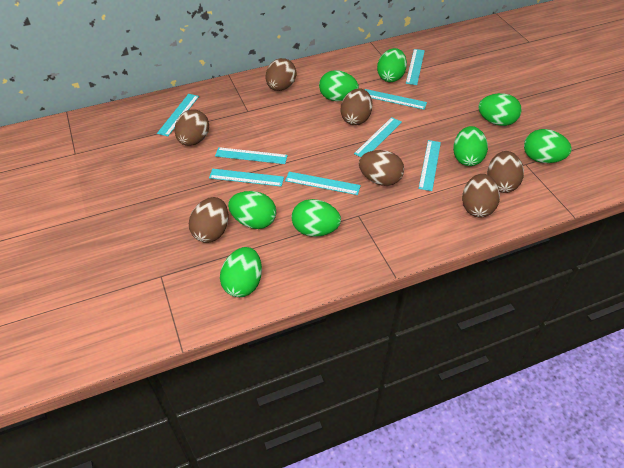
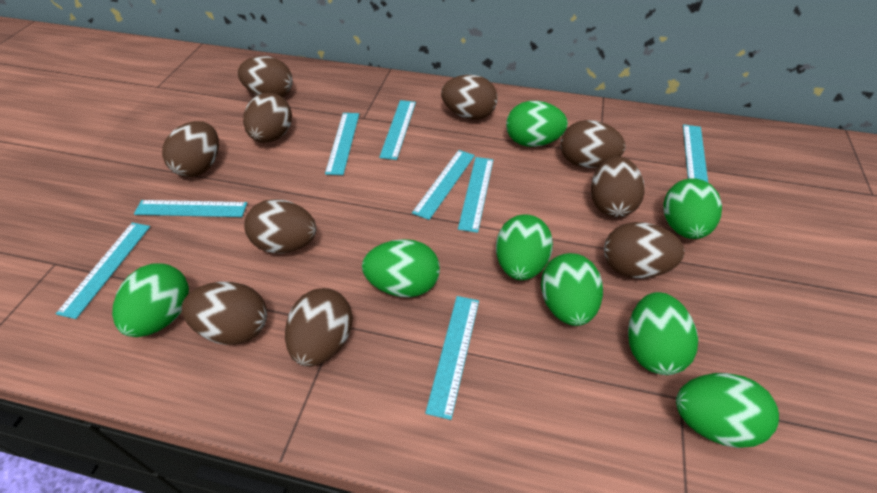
brown egg: [174,109,209,146] [189,197,228,243] [266,58,296,91] [341,88,372,125] [359,150,404,186] [462,174,500,218] [487,151,524,193] = 7 -> [162,121,219,177] [182,282,267,345] [238,56,293,97] [243,93,292,143] [244,199,317,254] [285,288,353,367] [441,75,498,120] [560,120,625,168] [591,156,645,218] [604,222,684,279] = 10

